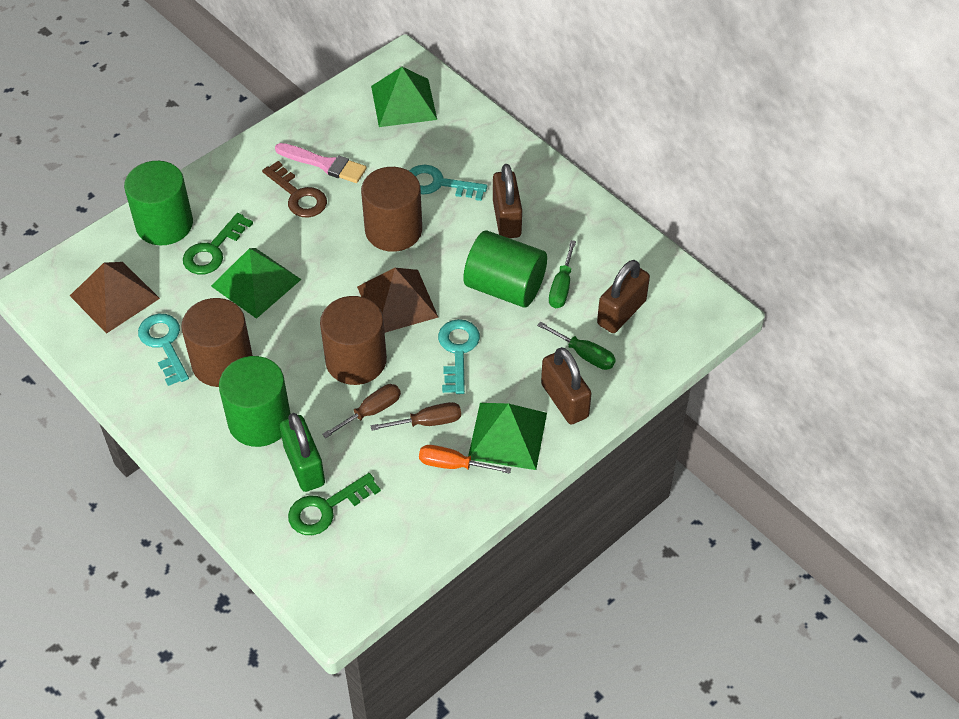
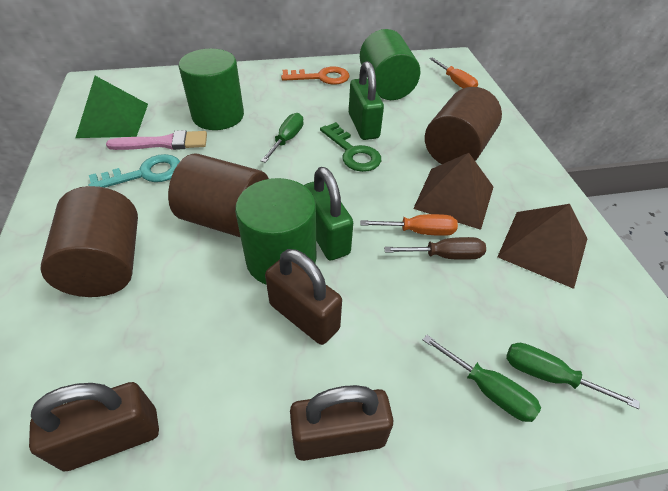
brown key: [262,161,327,218] = 1 -> none = 0
brown screwdriver: [322,384,401,438] [370,402,461,431] = 2 -> [384,237,486,260] = 1
green key: [183,213,253,274] [288,473,381,535] = 2 -> [320,122,381,172] = 1
green padlock: [280,413,325,492] = 1 -> [304,167,353,261] [349,61,384,140] = 2
green pyramid: [211,248,302,319] [371,67,437,127] [468,403,547,470] = 3 -> [76,76,148,138] = 1
green screwdriver: [537,322,616,370] [549,240,576,308] = 2 -> [261,113,304,163] [423,335,541,422] [506,343,640,409] = 3
orange key: none = 0 -> [281,66,349,85] = 1
orange screwdriver: [419,445,511,474] = 1 -> [360,214,458,236] [429,57,478,88] = 2
turquoise key: [138,314,189,386] [409,165,487,201] [438,319,480,394] = 3 -> [88,154,180,188] = 1

